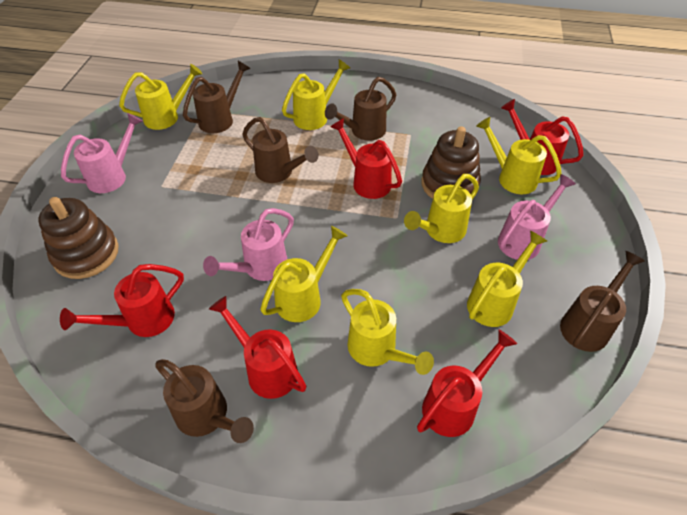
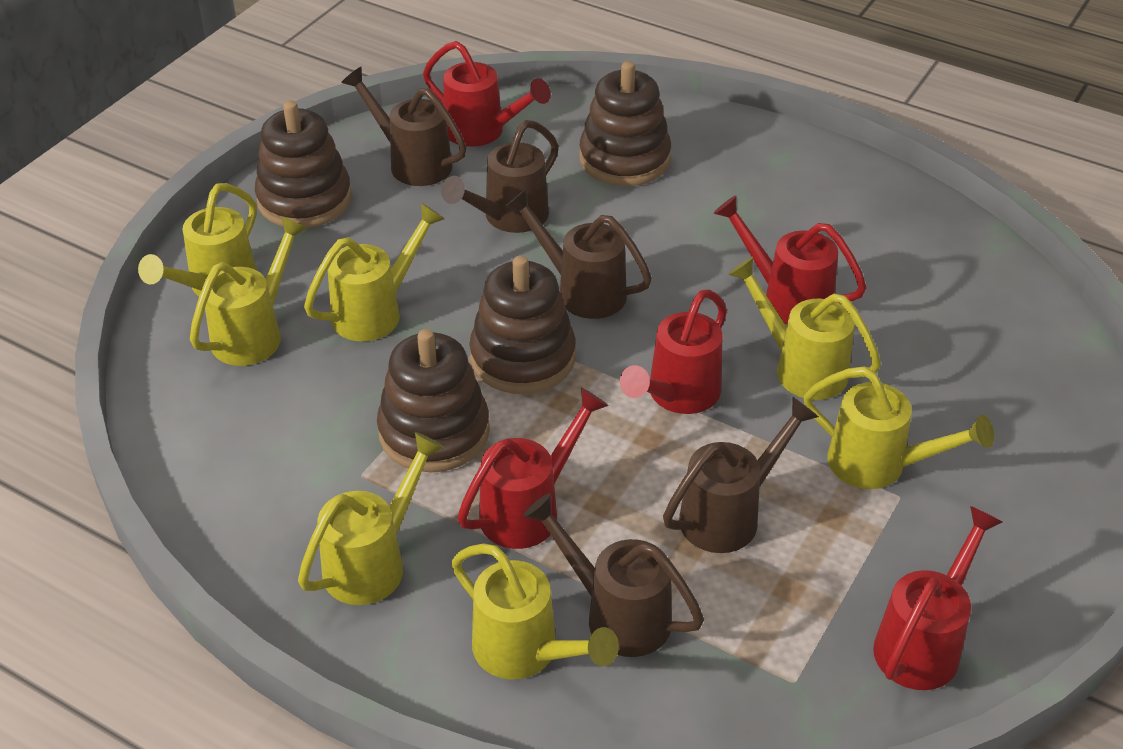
brown stacking toy: [38,197,119,279] [421,127,481,199] = 2 -> [255,101,352,228] [377,329,490,472] [469,256,576,394] [579,61,671,186] = 4
pink watering can: [61,113,143,193] [203,208,294,281] [498,174,576,260] = 3 -> none = 0

